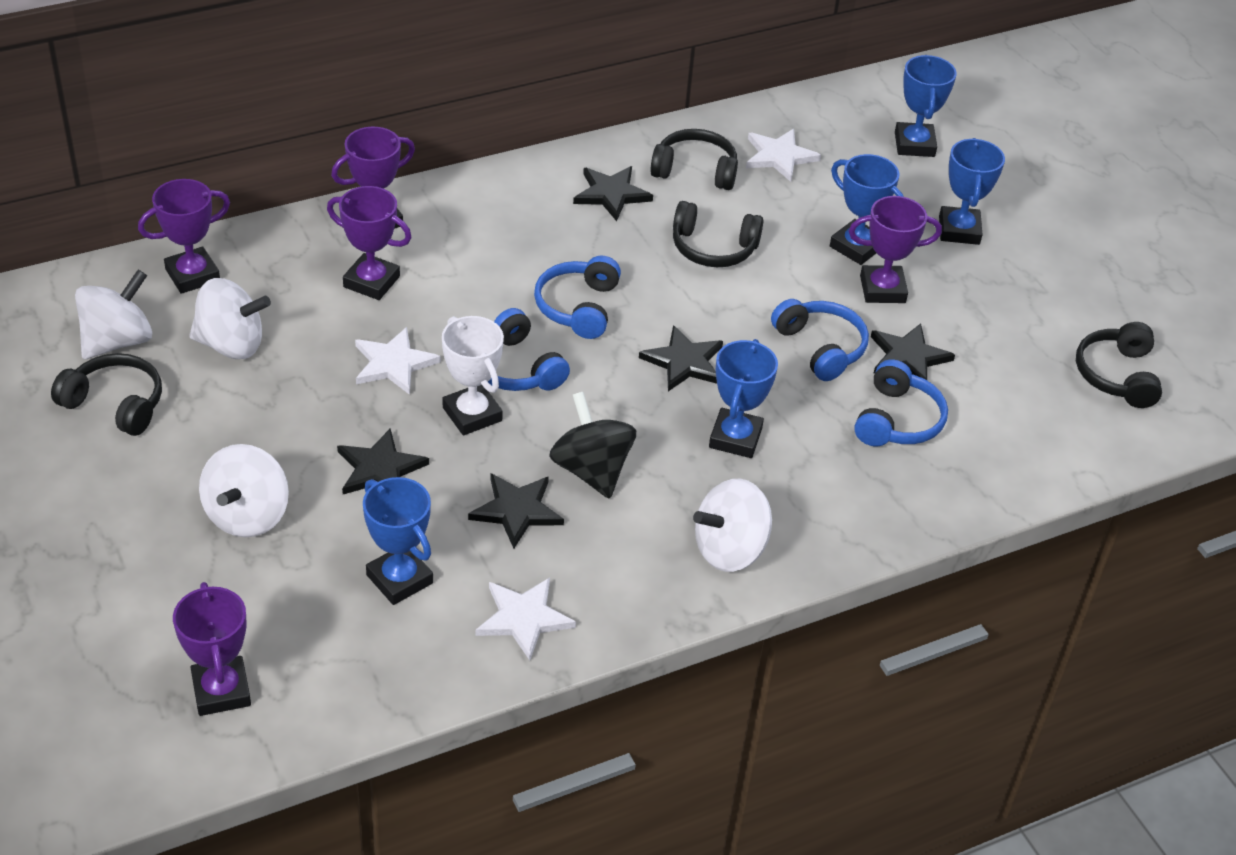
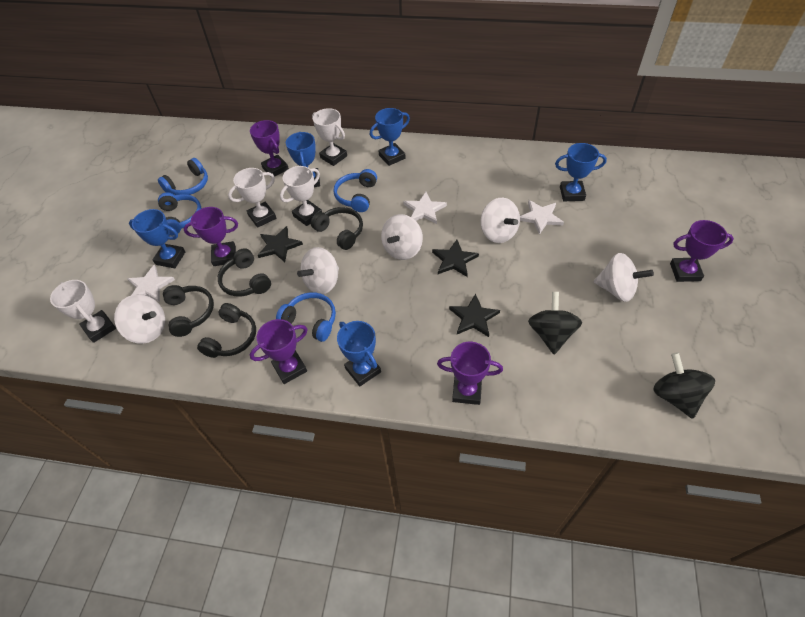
black spinning top: [549,392,636,499] = 1 -> [528,292,582,354] [653,352,715,419] = 2
black star: [337,429,429,494] [468,473,564,548] [573,166,653,221] [639,325,723,391] [871,323,955,380] = 5 -> [258,226,303,262] [432,240,479,277] [449,294,500,337] = 3
white spinning top: [75,270,152,359] [189,278,271,359] [199,444,289,537] [693,479,772,572] = 4 -> [114,294,165,344] [297,247,339,294] [381,214,423,260] [481,198,520,243] [594,253,654,302] = 5
white trophy: [442,316,504,435] = 1 -> [50,280,116,343] [228,168,276,228] [280,166,322,226] [312,108,347,166] = 4

